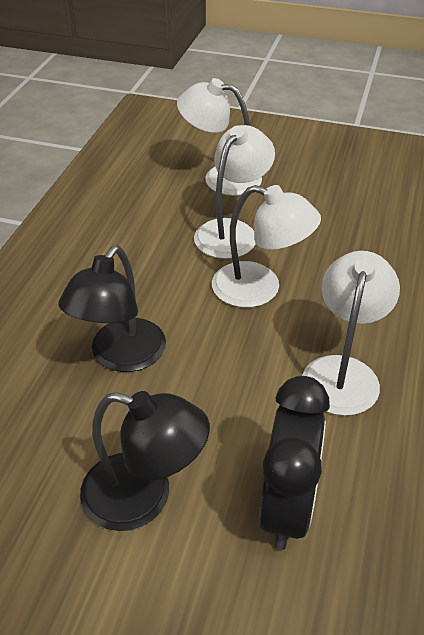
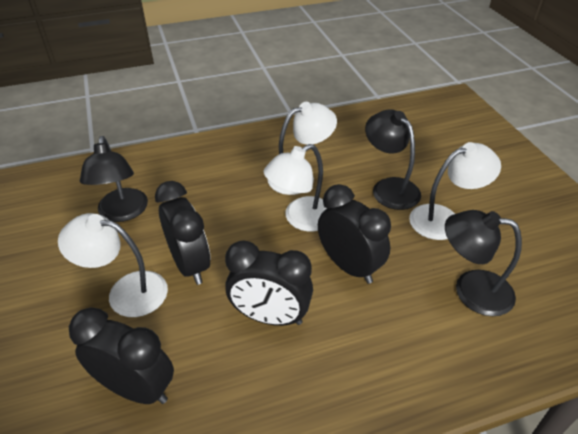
black clock: [259,376,330,550] = 1 -> [69,307,174,404] [155,181,211,285] [225,240,313,326] [318,184,391,284] = 4
black lamp: [59,245,166,372] [80,391,210,531] = 2 -> [80,136,148,222] [365,109,421,210] [445,210,522,316] = 3

